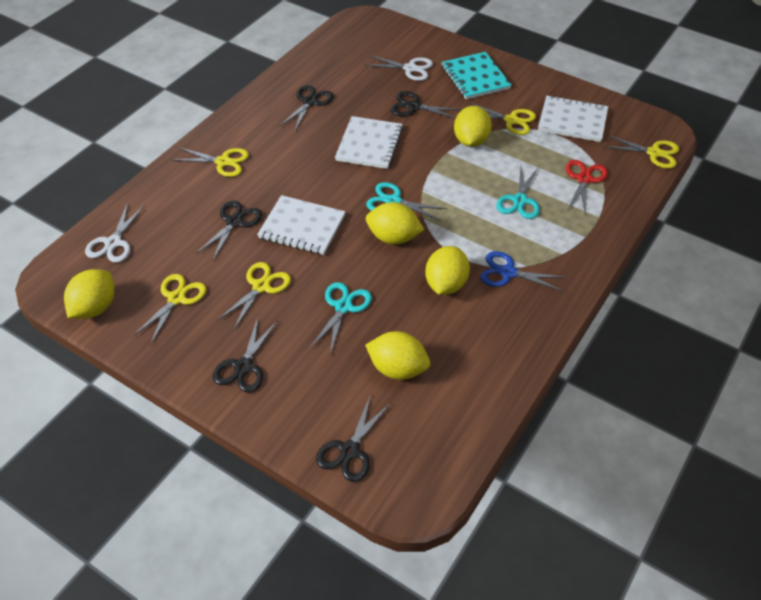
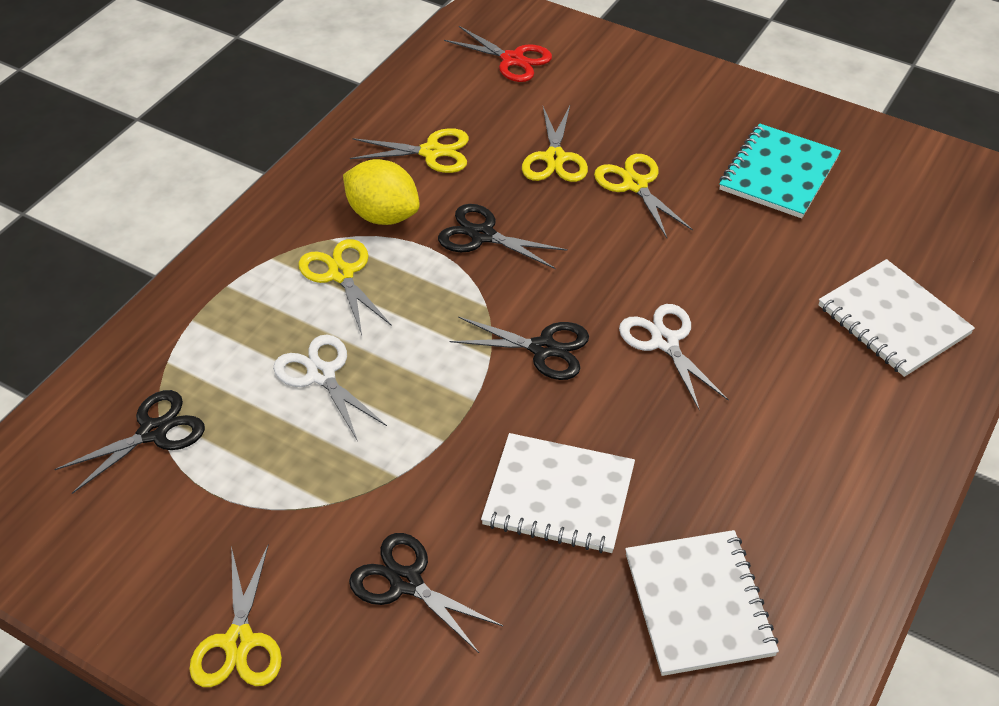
black scissors: [196,201,262,260] [213,318,278,393] [279,85,334,132] [316,394,390,482] [390,91,463,119] = 5 -> [54,390,205,494] [349,533,503,653] [438,204,568,269] [449,316,589,380] = 4
blue scissors: [480,251,567,292] = 1 -> none = 0
turquoise scissors: [310,282,372,355] [366,182,447,221] [496,166,540,219] = 3 -> none = 0
yellow lemon: [64,269,115,319] [365,331,430,380] [366,202,424,244] [425,246,470,295] [454,106,492,147] = 5 -> [343,159,420,225] = 1

